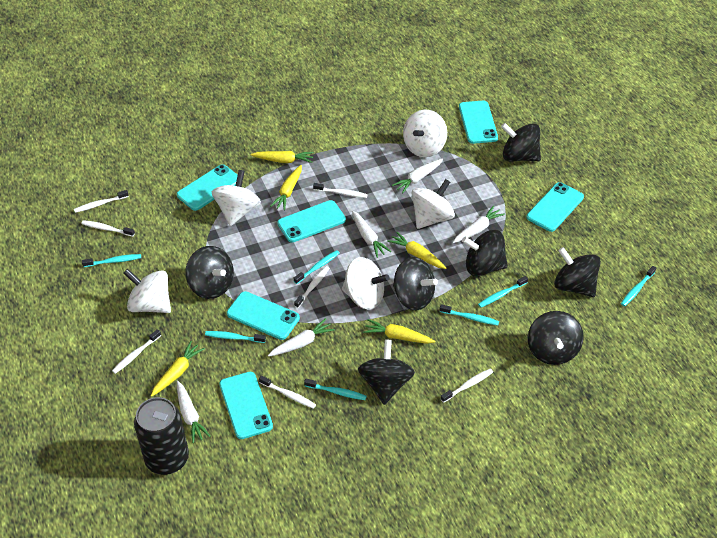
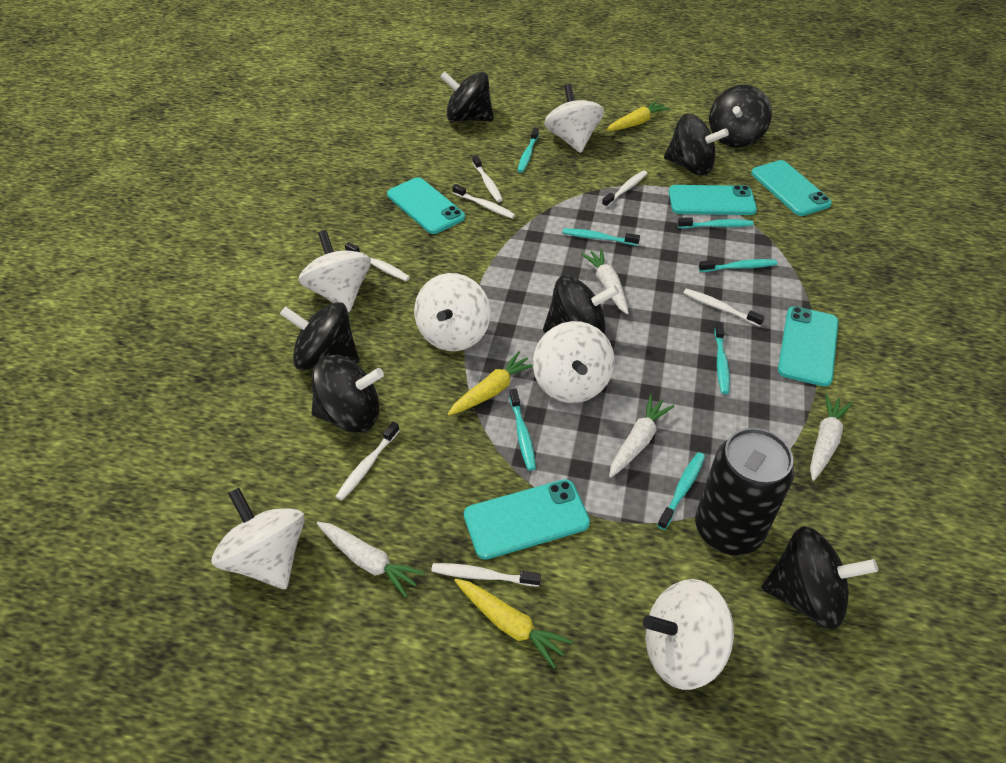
turquoise phone: [177,164,238,211] [219,372,273,439] [227,291,300,340] [277,200,346,243] [459,101,498,144] [526,182,584,232] = 6 -> [387,177,465,234] [464,479,590,560] [669,185,757,215] [751,160,832,216] [778,306,839,387] = 5
white carrot: [177,381,211,443] [268,318,335,357] [352,211,391,258] [392,159,443,194] [453,205,505,243] = 5 -> [317,522,425,598] [581,249,629,314] [609,394,675,478] [810,394,853,481] = 4
white spinning top: [123,269,171,313] [212,170,261,226] [342,257,389,310] [403,110,447,157] [411,179,455,229] = 5 -> [212,488,305,589] [299,230,371,312] [414,273,490,351] [533,321,615,403] [544,84,604,153] [643,579,734,690] = 6
yellow carrot: [151,341,205,397] [251,151,314,163] [270,165,302,211] [363,319,435,344] [387,232,446,269] = 5 -> [448,351,533,416] [454,579,573,668] [606,101,670,131] = 3

